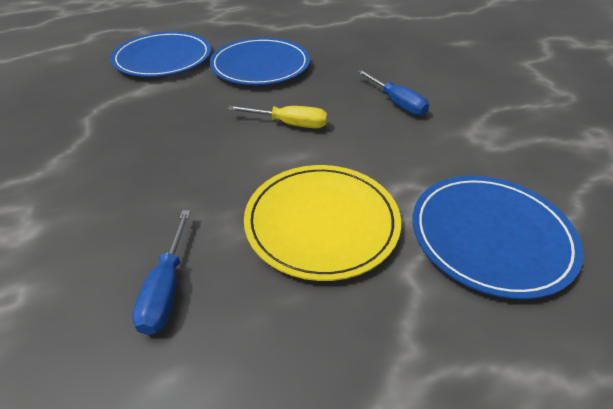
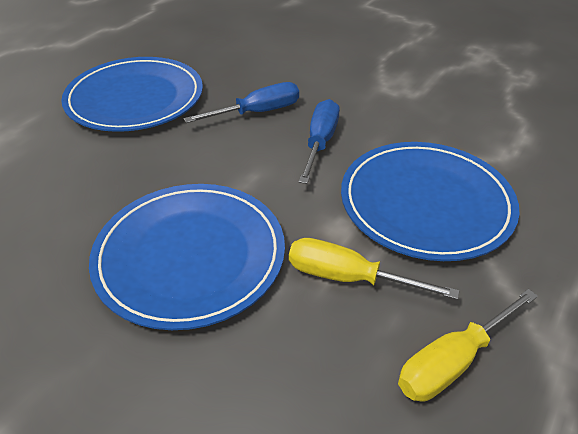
yellow plate: [244,165,401,281] = 1 -> none = 0
yellow screwdriver: [228,106,327,128] = 1 -> [289,238,459,300] [398,289,538,402] = 2

